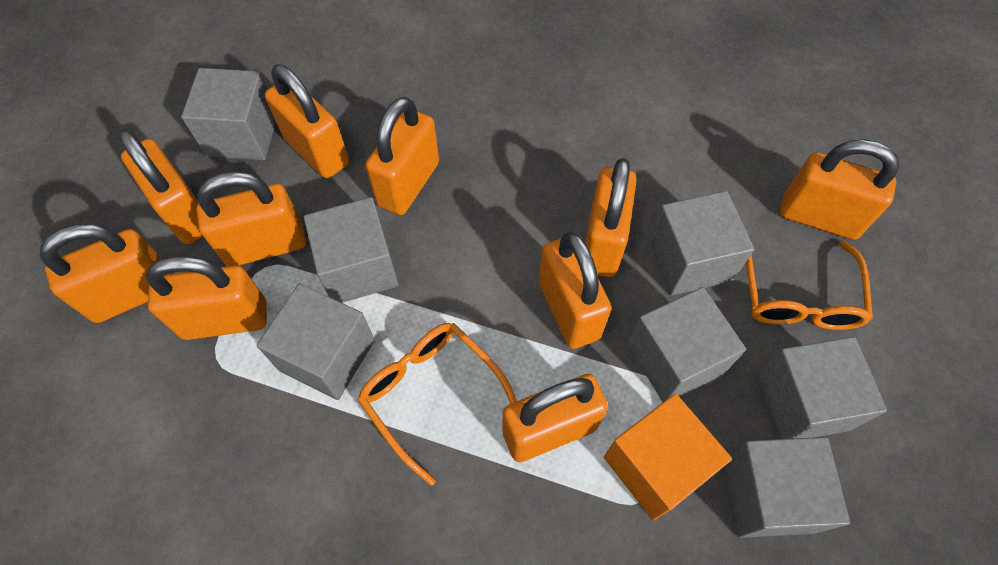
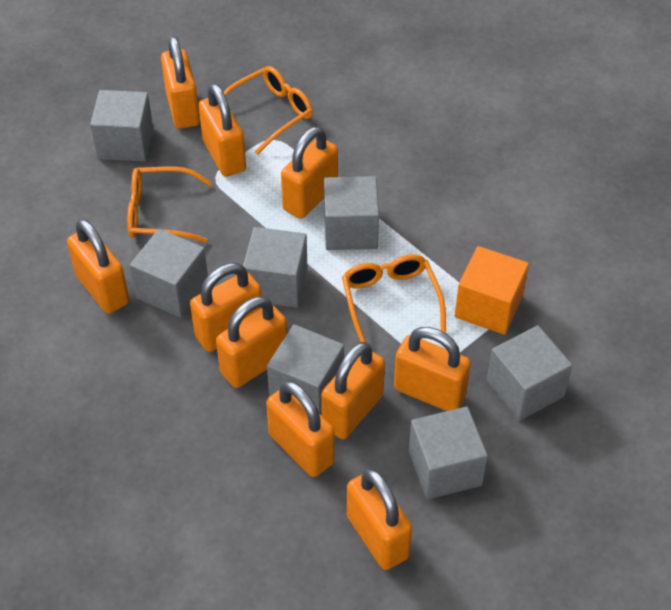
orange glasses: [358,323,517,486] [746,240,873,330] = 2 -> [127,166,212,243] [224,66,313,155] [342,254,446,343] = 3

